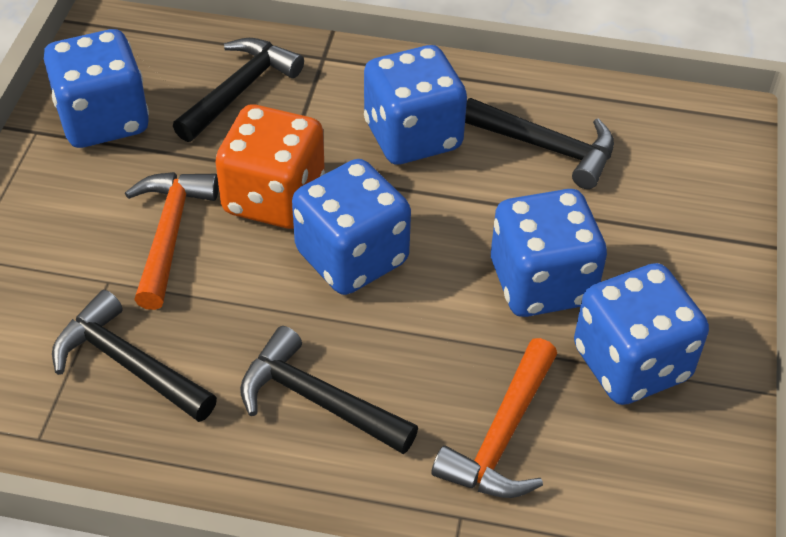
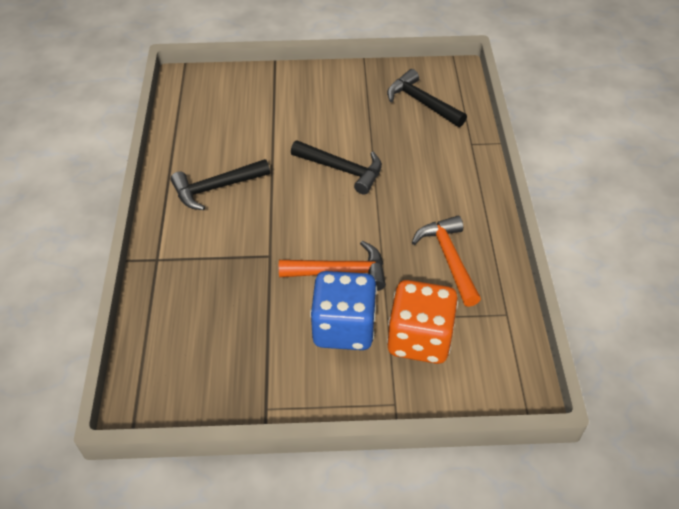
black hammer: [52,290,217,422] [173,38,304,142] [240,326,418,454] [465,98,614,189] = 4 -> [171,159,270,210] [291,140,382,195] [387,69,467,127] = 3
blue dice: [44,29,149,148] [292,159,411,295] [364,45,467,165] [491,189,607,317] [574,263,709,405] = 5 -> [310,271,377,350] = 1

